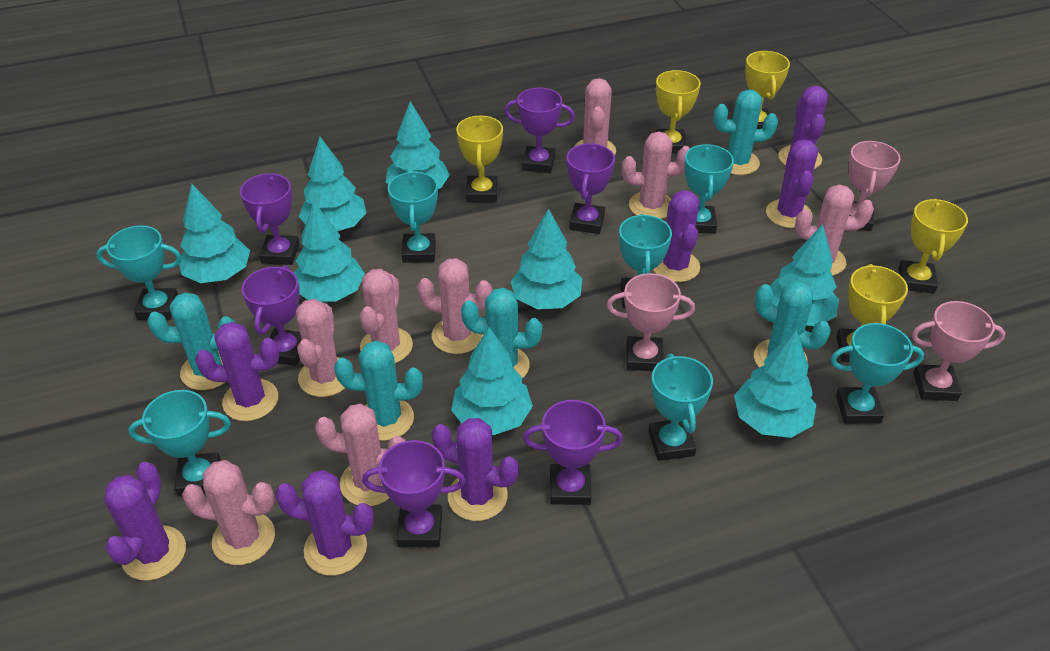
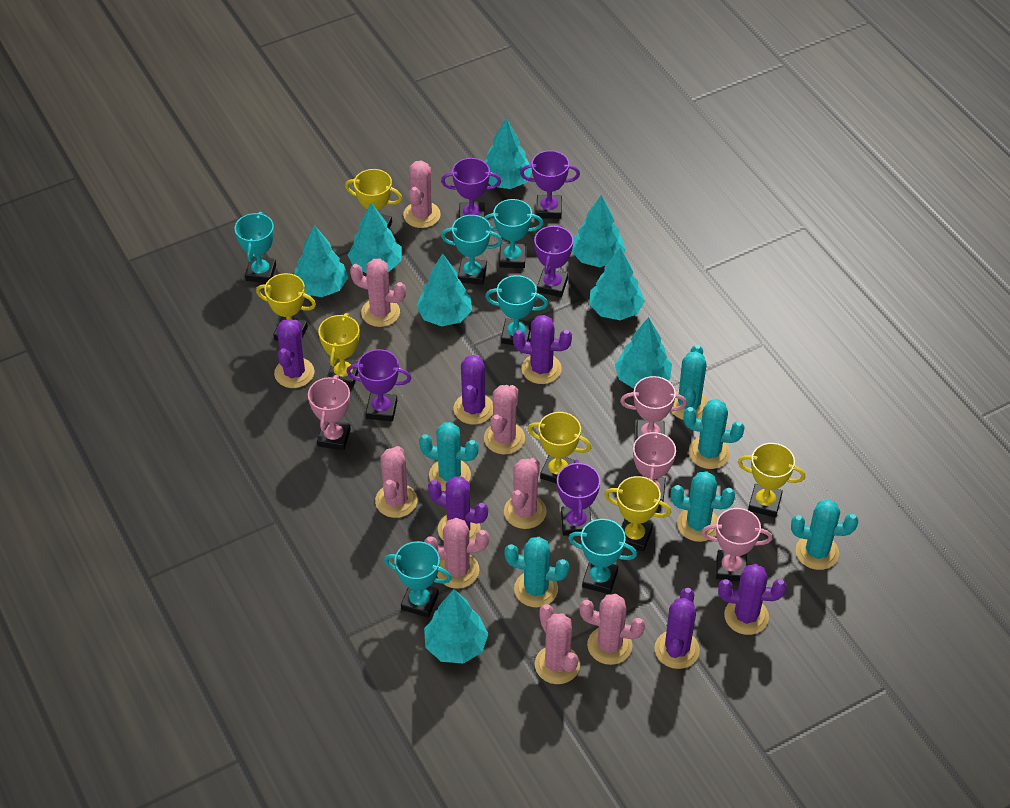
pink trophy: [607,273,695,371] [849,141,901,231] [912,301,1005,401] = 3 -> [308,375,351,450] [620,376,687,439] [633,429,676,505] [702,508,772,581] = 4
purple cactus: [104,462,186,581] [195,322,279,421] [275,470,374,576] [431,418,519,521] [653,190,700,282] [766,139,818,228] [779,86,828,169] = 7 -> [274,319,315,388] [428,477,488,540] [454,355,493,425] [513,315,572,384] [655,588,700,669] [718,564,787,635] = 6
purple trophy: [240,173,300,265] [242,266,302,366] [362,440,466,547] [504,88,575,173] [523,400,623,505] [567,143,615,234] = 6 -> [346,349,411,421] [441,158,501,218] [520,150,580,219] [534,225,574,297] [557,459,600,536] = 5
turquoise cactus: [147,292,235,390] [334,340,423,441] [461,288,542,378] [713,90,778,175] [754,281,831,368] = 5 -> [419,422,479,492] [504,537,569,607] [671,345,708,420] [671,471,735,542] [683,399,745,469] [791,499,858,570] = 6
turquoise trophy: [96,225,182,320] [128,390,231,496] [388,171,438,263] [619,214,672,309] [648,354,713,461] [684,144,734,234] [830,323,924,424] = 7 -> [234,212,276,283] [384,541,452,618] [441,215,502,285] [484,199,543,268] [485,275,548,345] [568,519,637,594] = 6
yellow trophy: [456,115,503,202] [656,70,700,153] [745,51,790,129] [836,264,908,362] [898,199,968,294] = 5 -> [256,273,316,341] [318,313,360,387] [345,169,402,229] [528,412,591,484] [604,476,671,552] [738,443,805,517] = 6

